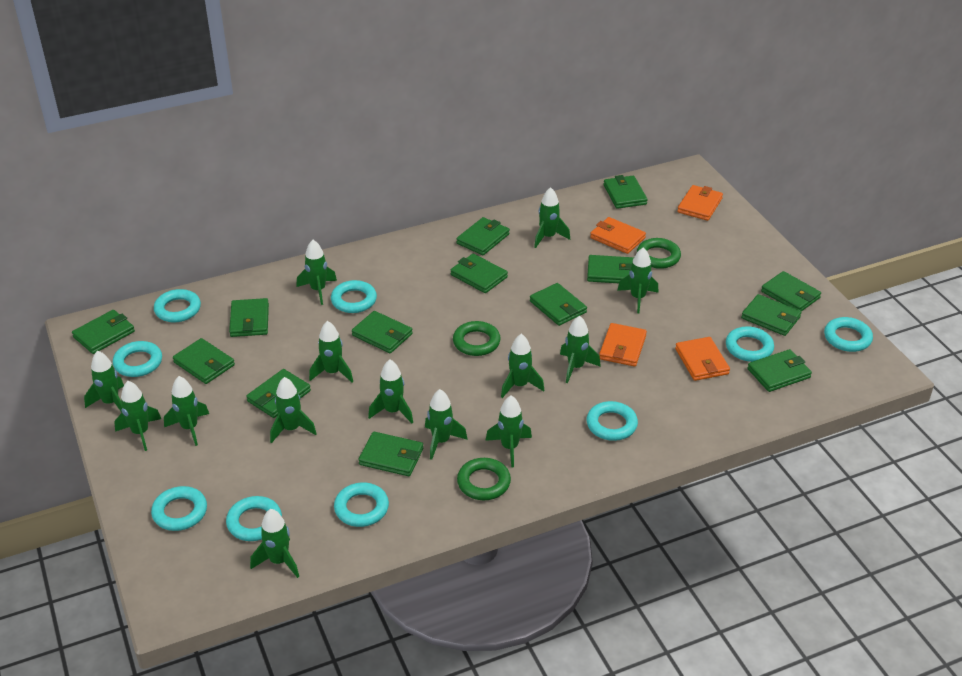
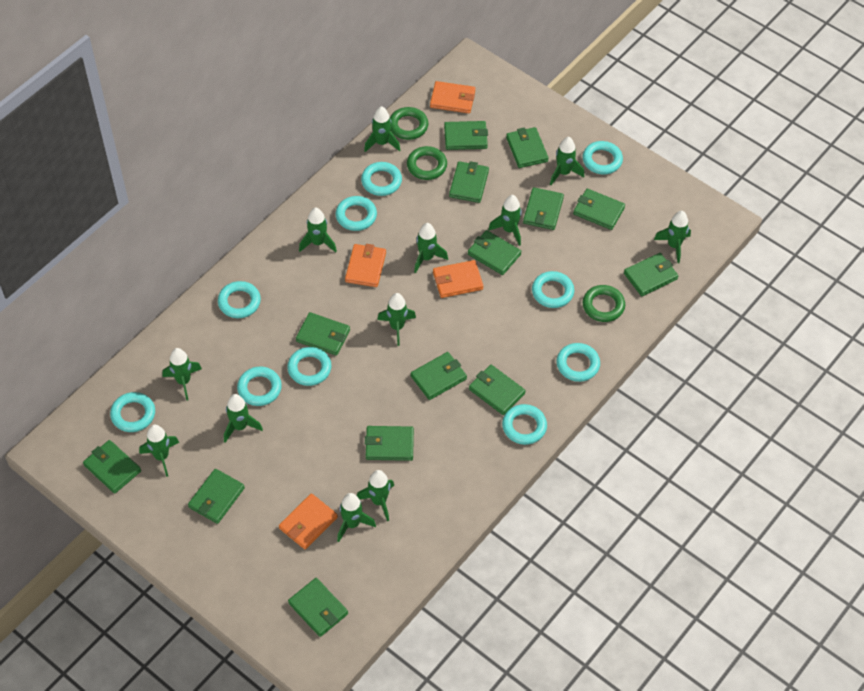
green rocket: [84,351,124,412] [114,381,161,451] [164,376,209,446] [250,509,299,578] [270,377,317,443] [296,240,337,305] [309,321,353,382] [368,359,413,423] [425,389,468,460] [485,396,532,467] [501,334,544,398] [534,187,570,248] [560,316,601,383] [617,247,658,313] = 14 -> [139,425,179,477] [162,348,202,401] [224,394,263,443] [299,208,337,253] [337,493,376,542] [357,470,394,521] [364,106,400,152] [377,293,416,346] [414,223,448,273] [488,195,522,246] [550,137,584,185] [654,211,691,263] = 12
turquoise ring: [113,341,162,377] [151,486,207,531] [154,289,201,322] [226,496,282,541] [331,280,377,313] [334,483,389,527] [586,401,638,441] [726,326,774,362] [824,317,873,352] = 9 -> [110,392,155,432] [218,281,261,318] [237,367,282,406] [287,347,332,386] [336,196,377,231] [361,162,402,196] [502,404,547,445] [532,271,574,308] [556,343,600,382] [583,141,623,174] = 10

